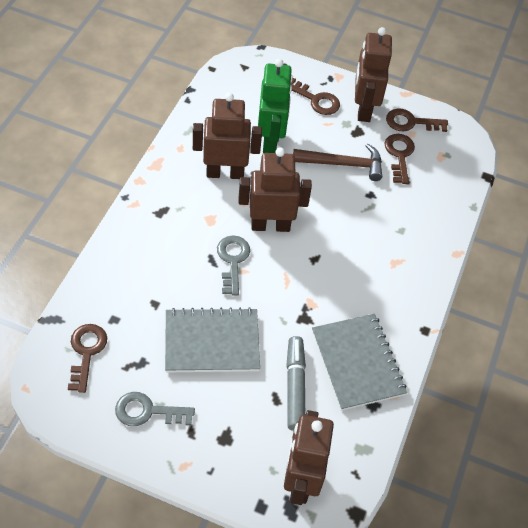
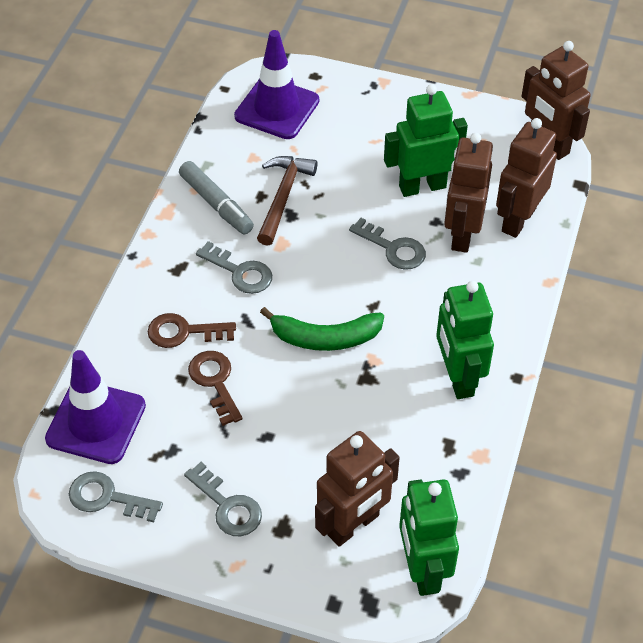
brown key: [68,324,107,393] [291,78,340,115] [385,134,415,184] [386,108,448,132] = 4 -> [147,313,236,348] [188,351,243,426] = 2
green banana: none = 0 -> [260,307,384,351] = 1
green robot: [258,58,293,153] = 1 -> [384,84,468,197] [399,479,459,596] [436,281,494,399] = 3
grey key: [115,392,195,426] [217,236,250,296] = 2 -> [69,471,163,522] [184,462,262,536] [196,241,272,294] [349,218,426,270] = 4
grey notebook: [165,307,260,373] [312,314,407,411] = 2 -> none = 0
purple traffic cone: none = 0 -> [45,350,146,464] [234,30,319,139] = 2

